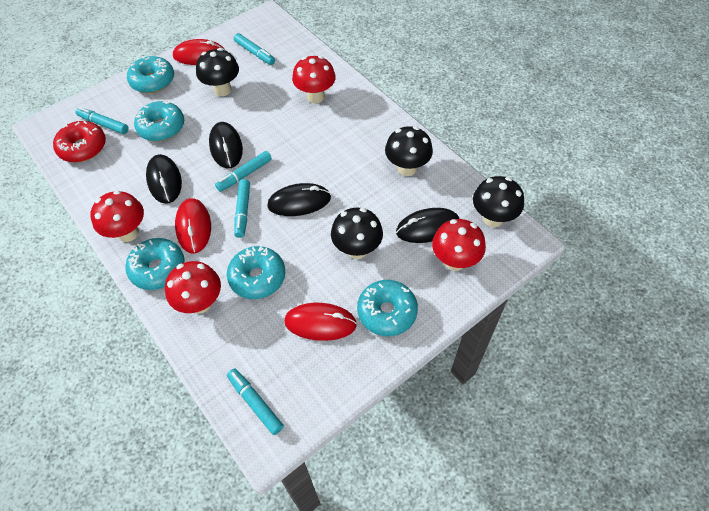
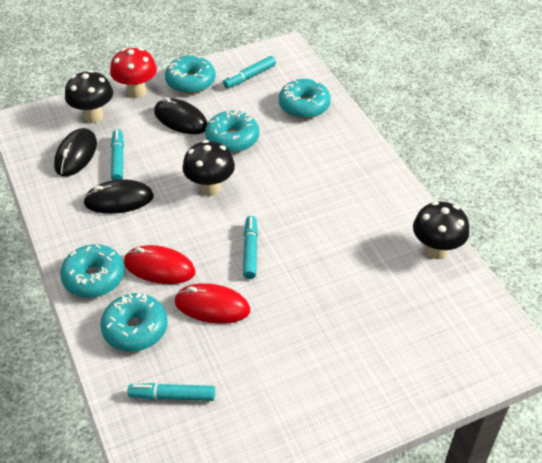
black mouse: [146,154,182,204] [209,122,243,168] [267,183,331,216] [396,208,459,243] = 4 -> [54,128,97,176] [83,179,154,214] [154,97,208,134] = 3
black mushroom: [196,48,239,96] [331,207,383,259] [385,126,433,176] [473,176,524,227] = 4 -> [65,70,113,123] [182,140,235,196] [413,201,469,259] = 3
red donut: [53,121,106,163] = 1 -> none = 0
red mouse: [173,39,225,65] [175,198,211,253] [284,303,357,341] = 3 -> [124,245,196,284] [174,283,250,324] = 2
red mushroom: [90,190,144,242] [165,261,221,314] [292,56,336,103] [432,219,486,271] = 4 -> [110,48,157,98] = 1
turquoise marker: [76,107,129,134] [215,151,272,192] [227,368,284,435] [234,33,275,65] [234,179,250,238] = 5 -> [111,129,124,180] [127,383,215,401] [223,56,276,88] [243,216,258,279] = 4

